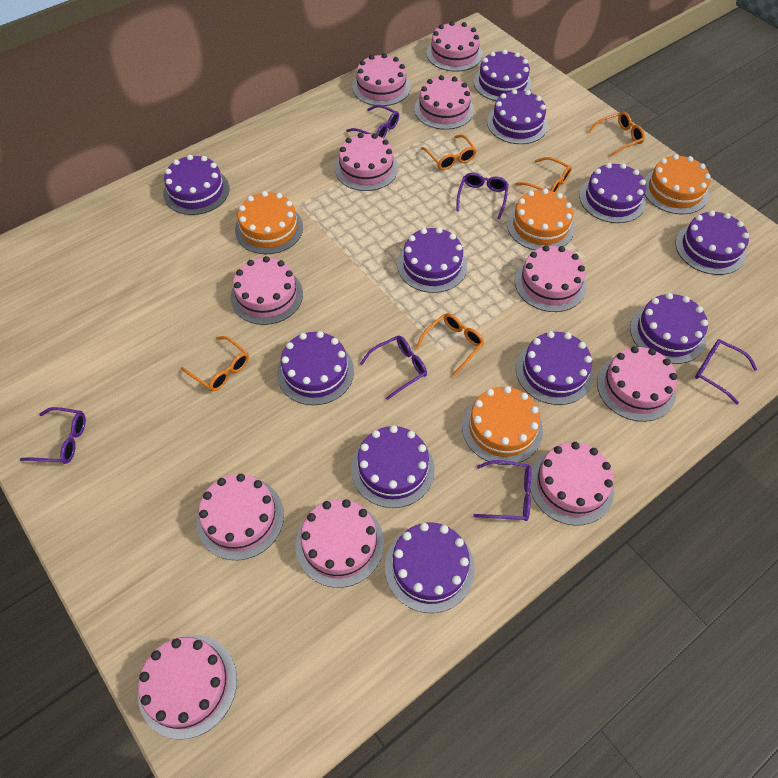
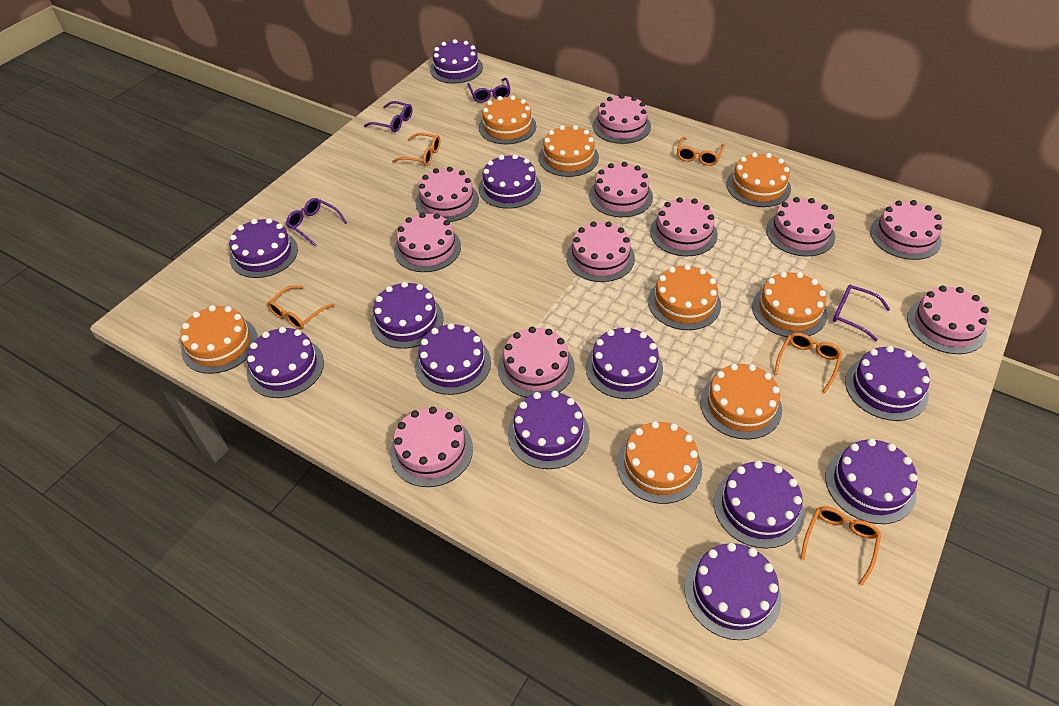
orange cake: [235,191,303,254] [462,386,543,465] [507,188,575,250] [644,154,711,214] = 4 -> [180,305,257,374] [479,95,536,144] [539,125,599,177] [617,421,702,504] [648,264,721,330] [700,363,782,440] [726,152,791,207] [752,272,827,337] = 8
purple cake: [163,155,229,215] [277,331,354,405] [351,425,435,508] [385,523,475,613] [397,227,467,293] [474,49,532,101] [487,89,548,144] [516,331,593,405] [580,163,646,223] [630,293,708,364] [676,210,749,275] = 11 -> [229,218,298,278] [247,327,324,398] [371,282,444,349] [415,323,491,395] [430,39,483,83] [479,154,541,209] [508,391,590,469] [586,327,663,399] [684,543,781,640] [714,461,804,549] [825,438,918,524] [845,346,930,421] = 12
purple glasses: [20,407,86,464] [346,105,399,138] [360,336,427,400] [456,173,509,219] [473,460,531,521] [695,339,757,404] = 6 -> [286,198,347,246] [364,101,413,132] [467,78,511,103] [833,284,890,341] = 4

